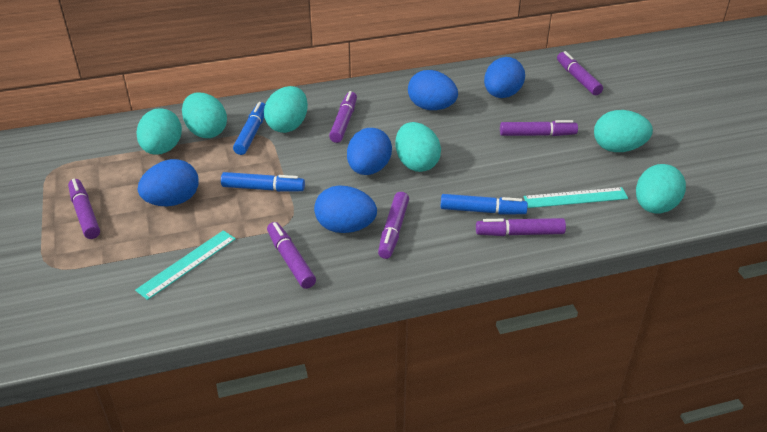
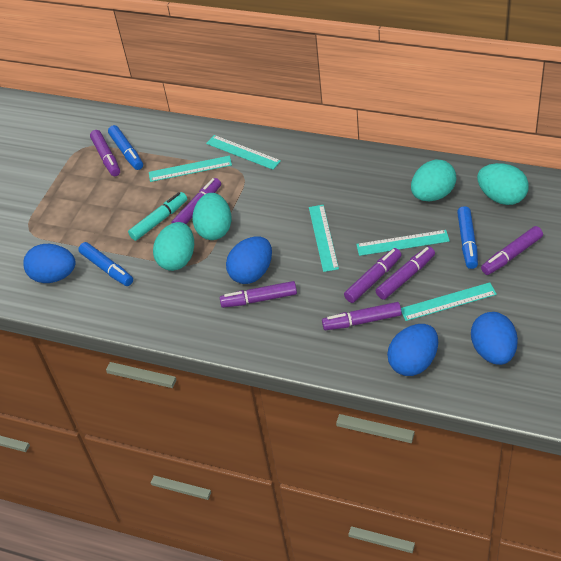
blue egg: [138,159,199,206] [314,185,377,233] [347,128,392,175] [408,70,458,110] [484,57,525,98] = 5 -> [23,244,76,283] [226,236,272,284] [387,324,438,376] [471,312,518,365] = 4
turquoise egg: [136,108,182,155] [182,92,227,138] [264,86,308,133] [396,122,441,172] [594,110,653,152] [636,164,686,214] = 6 -> [153,222,194,271] [192,193,231,240] [411,160,456,201] [477,163,529,205] = 4
turquoise marker: none = 0 -> [128,192,187,241] = 1
turquoise ruler: [135,230,236,300] [523,187,628,208] = 2 -> [149,156,232,182] [206,135,281,170] [309,205,339,272] [356,230,450,256] [401,282,497,321] = 5

